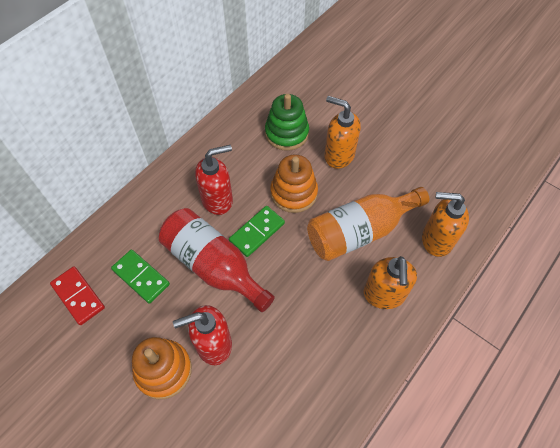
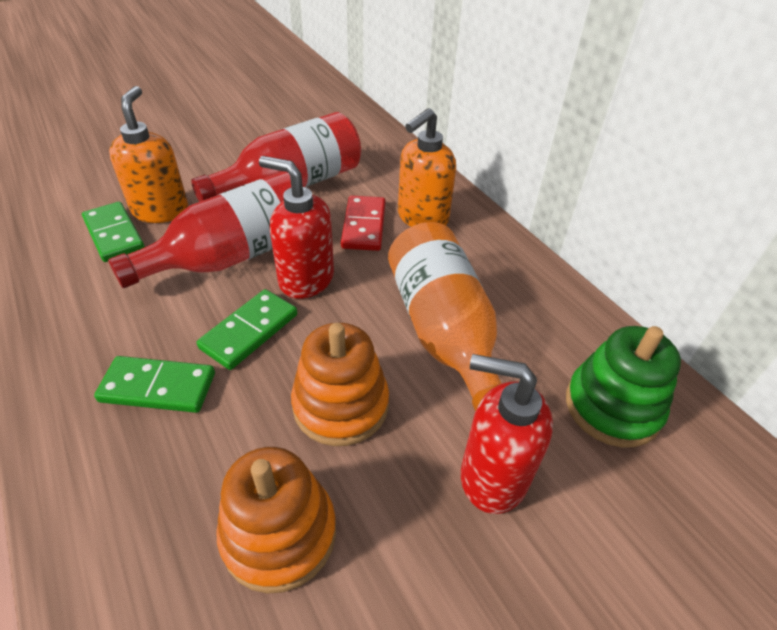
green domino: [111,249,170,304] [229,206,285,257] = 2 -> [82,202,145,262] [94,356,215,413] [197,289,297,370] = 3
orange soap dispenser: [324,96,361,169] [364,256,417,309] [422,192,469,257] = 3 -> [109,86,188,223] [398,108,456,227] = 2
red bottle: [159,208,275,312] = 1 -> [108,171,304,288] [191,112,361,202] = 2

